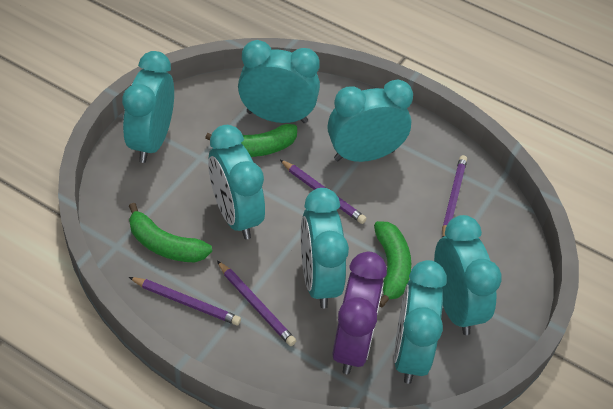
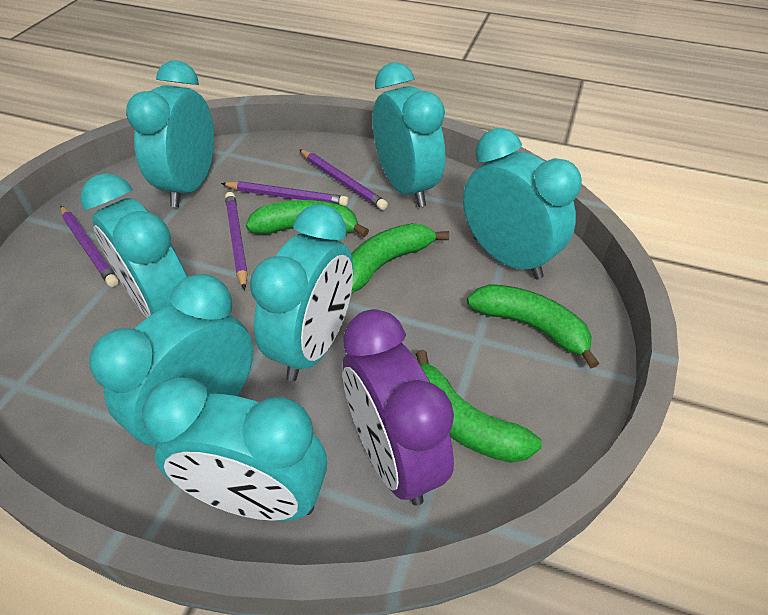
green banana: [129,203,212,262] [205,124,297,157] [374,221,411,308] = 3 -> [246,200,369,237] [351,223,449,292] [416,350,542,463] [467,284,599,369] = 4

